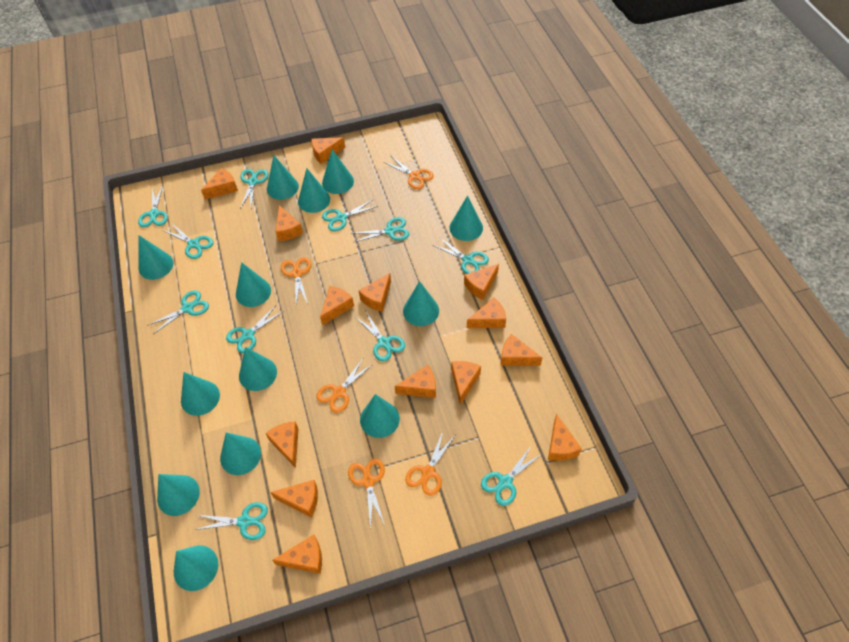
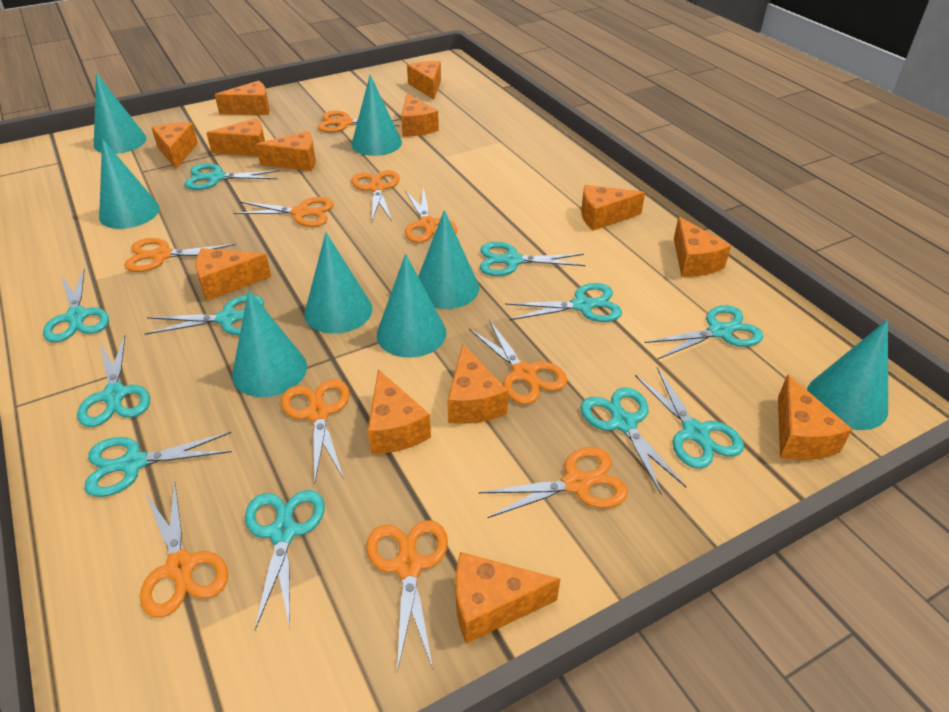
orange cheese: [201,168,238,200] [265,421,298,468] [270,480,318,518] [272,535,322,574] [275,205,303,241] [311,137,345,164] [320,286,354,325] [359,273,391,312] [394,365,436,398] [451,361,481,405] [464,264,499,300] [467,297,506,328] [501,334,542,366] [548,414,582,461] = 14 -> [151,122,198,169] [195,248,271,300] [207,118,265,156] [215,81,270,115] [256,131,315,171] [368,369,431,454] [401,94,439,137] [407,61,441,100] [448,344,508,424] [455,552,560,644] [581,185,645,231] [674,217,731,277] [778,374,852,460] = 13
orange scissors: [281,257,311,304] [316,357,373,413] [348,458,385,529] [384,156,434,189] [405,431,455,496] = 5 -> [124,238,236,272] [140,481,228,618] [233,197,334,227] [281,379,350,484] [318,111,401,133] [352,170,400,221] [366,520,448,672] [405,187,457,243] [469,320,567,404] [479,447,628,518] = 10
turquoise cone: [139,235,173,280] [157,474,200,516] [174,545,218,591] [181,372,220,416] [220,432,261,475] [236,262,271,307] [239,347,277,391] [267,156,299,200] [298,168,330,213] [322,149,354,194] [360,394,400,438] [403,281,439,326] [449,196,483,241] = 13 -> [94,73,147,154] [99,139,160,229] [232,290,307,397] [305,232,372,334] [352,75,402,156] [377,254,447,358] [418,210,479,309] [807,320,888,430] = 8

